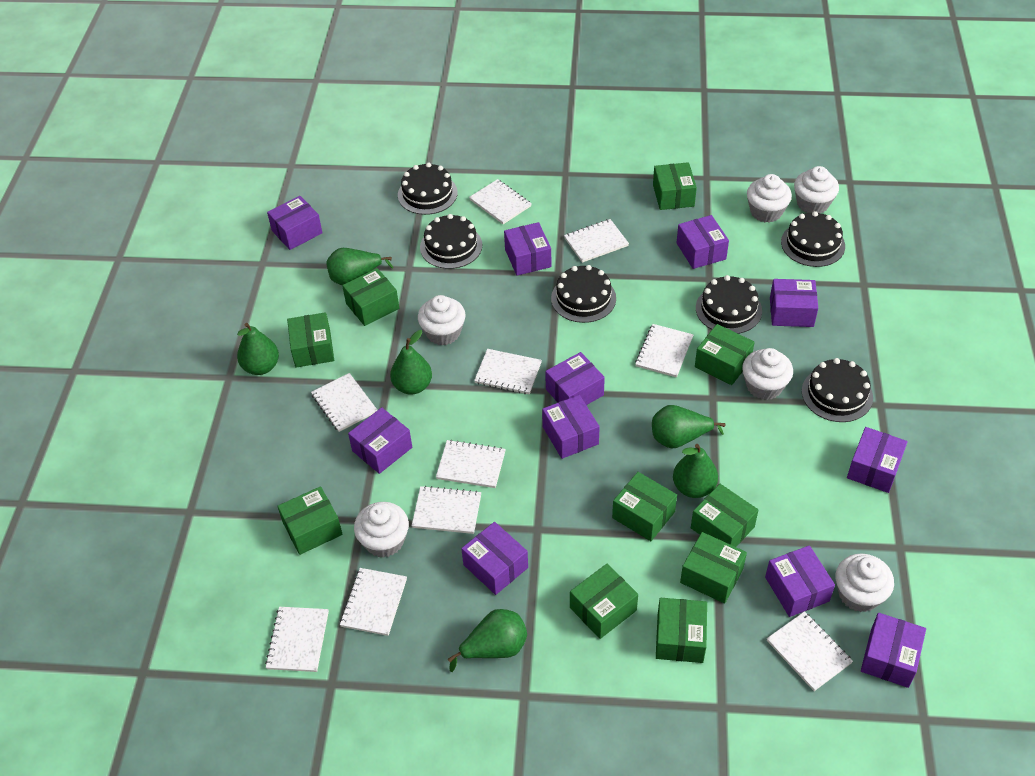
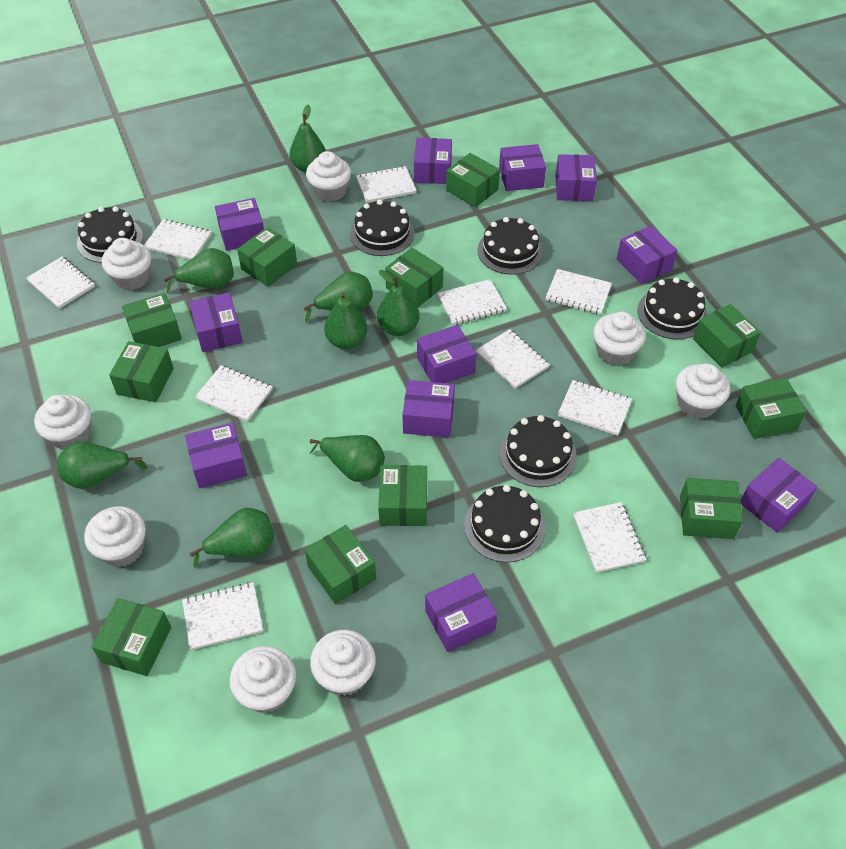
green box: [277,486,343,555] [287,312,334,368] [342,268,399,326] [570,564,638,639] [612,472,677,541] [653,162,697,210] [656,598,707,663] [680,532,747,604] [691,484,758,547] [695,324,755,385] = 10 -> [92,598,171,676] [109,341,174,402] [122,293,182,347] [237,227,297,287] [305,525,376,604] [378,465,427,526] [385,248,443,308] [446,153,500,207] [680,478,743,539] [693,304,761,368] [736,378,806,439] = 11
green pear: [237,323,279,375] [326,248,393,285] [390,330,432,395] [448,609,527,672] [652,405,725,448] [673,444,718,498] = 6 -> [57,441,147,489] [164,248,234,293] [190,508,274,567] [289,105,326,172] [303,271,373,322] [310,435,385,482] [324,292,367,349] [377,270,419,336] = 8
white cupcake: [354,502,409,558] [418,295,466,345] [742,348,793,400] [747,174,792,222] [794,166,839,213] [836,553,894,612] = 6 -> [34,395,91,450] [84,506,146,567] [102,238,151,290] [230,646,296,713] [306,151,351,202] [310,630,376,696] [593,312,645,366] [676,363,730,419] = 8

